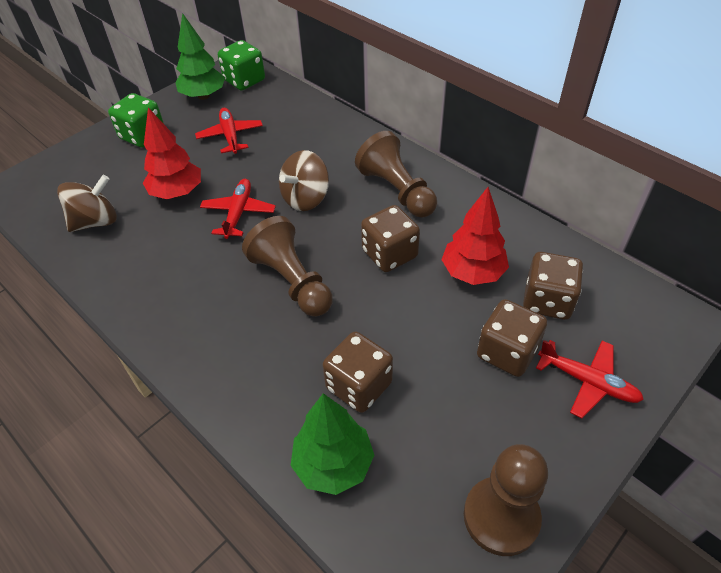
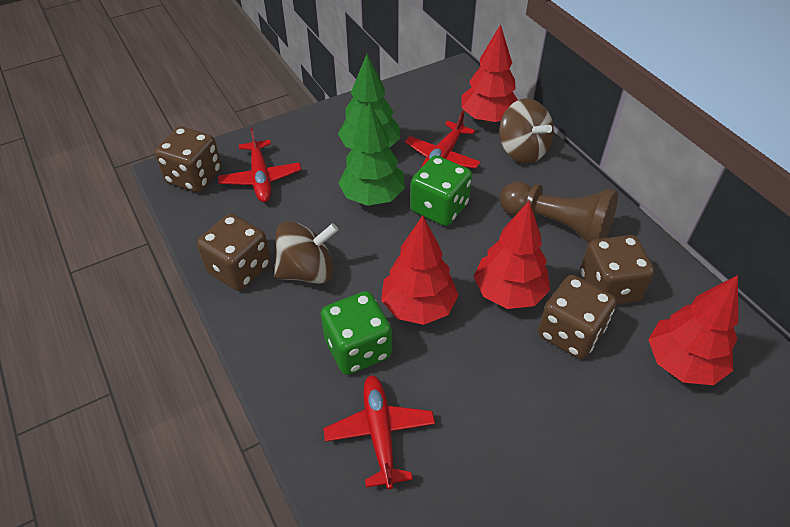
brown pawn: [242,216,333,317] [355,131,437,218] [464,444,548,556] = 3 -> [500,182,618,244] = 1
red tree: [143,107,201,199] [441,187,509,285] = 2 -> [381,215,458,325] [461,24,518,123] [474,201,550,309] [648,275,738,385] = 4

